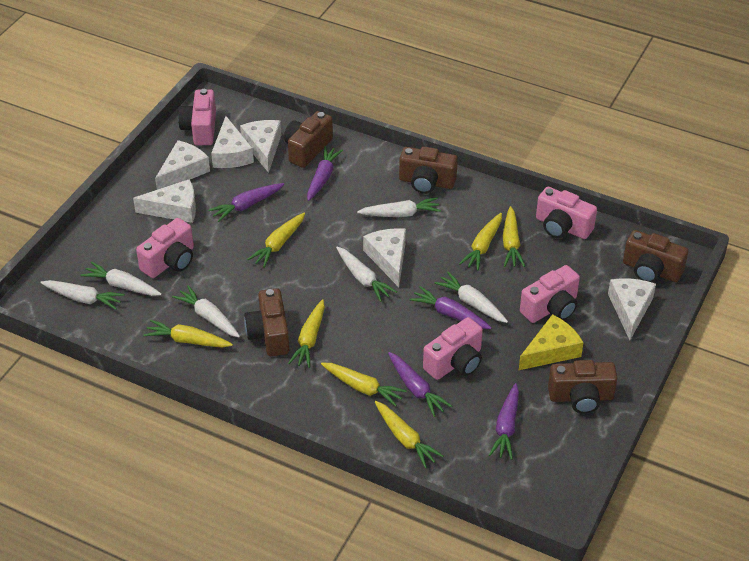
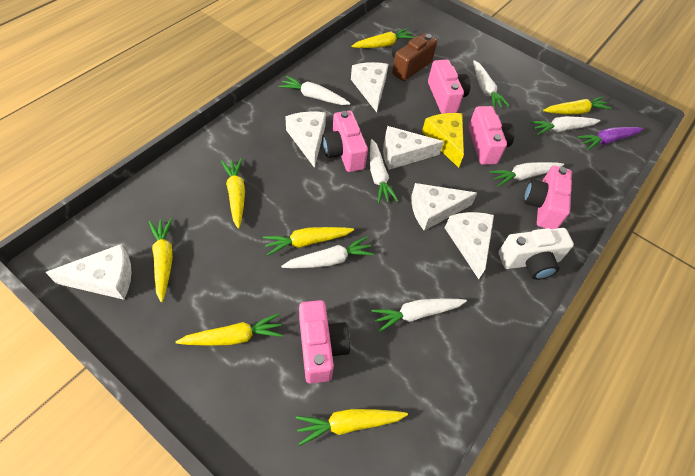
brown camera: [244,288,289,356] [284,111,333,168] [399,146,458,194] [548,360,617,414] [623,230,688,283] = 5 -> [392,33,437,81] = 1
purple carrot: [208,183,284,222] [307,146,343,201] [388,352,452,417] [409,286,492,329] [489,383,519,460] = 5 -> [577,127,644,150] = 1
white camera: none = 0 -> [498,228,574,280] = 1
white carrot: [40,280,125,310] [81,261,162,296] [172,285,240,338] [336,247,397,302] [357,197,441,217] [434,272,508,323] = 6 -> [279,76,350,105] [281,236,375,269] [370,139,398,204] [372,299,467,332] [473,60,510,109] [490,162,564,187] [530,116,600,135] = 7

